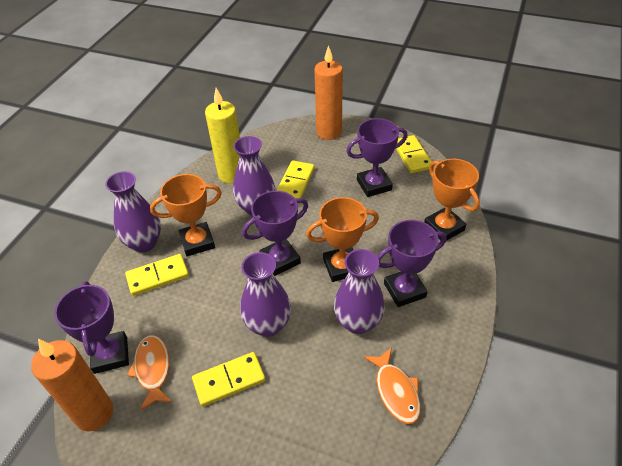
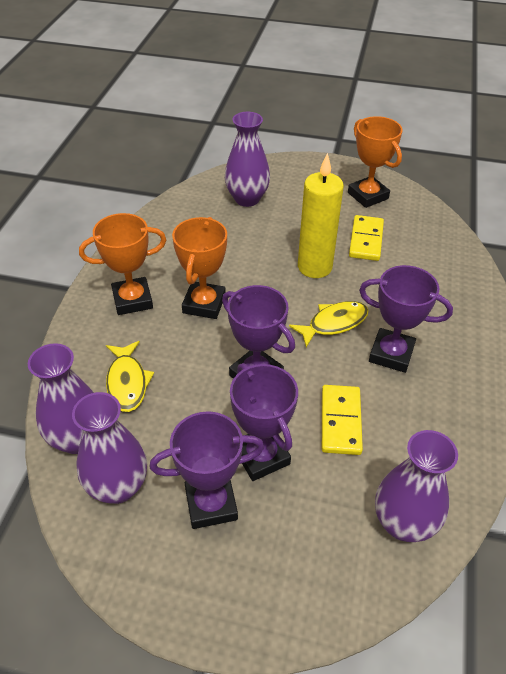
orange candle: [31,339,113,431] [314,45,343,140] = 2 -> none = 0
orange fish: [127,335,173,410] [363,347,421,424] = 2 -> none = 0
yellow domino: [125,254,189,296] [192,352,266,407] [277,160,315,199] [396,135,432,173] = 4 -> [322,385,363,455] [349,215,384,261] = 2
yellow fish: none = 0 -> [106,341,154,412] [289,301,369,347] = 2

